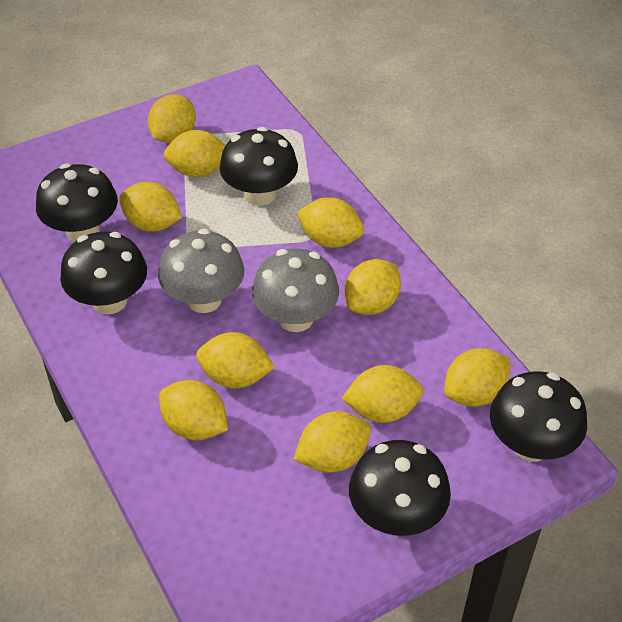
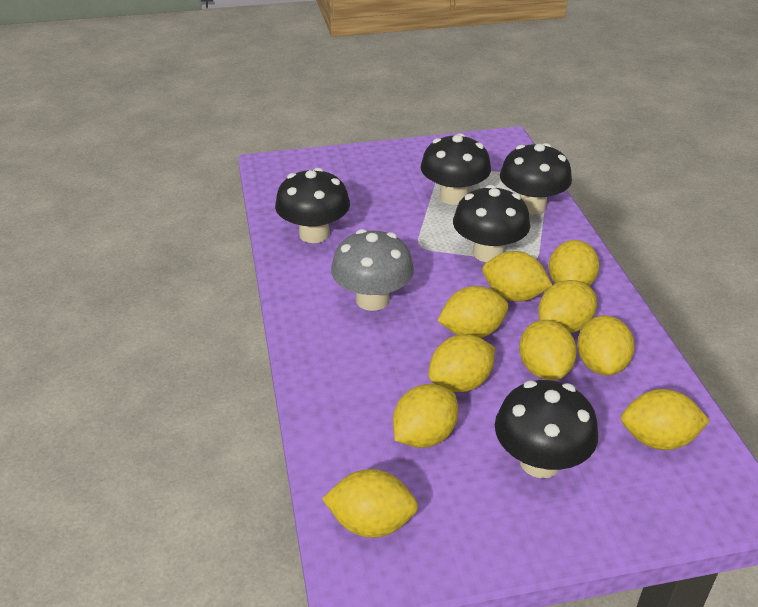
grey mushroom: [158,229,244,313] [252,248,339,332] = 2 -> [331,229,414,311] = 1

